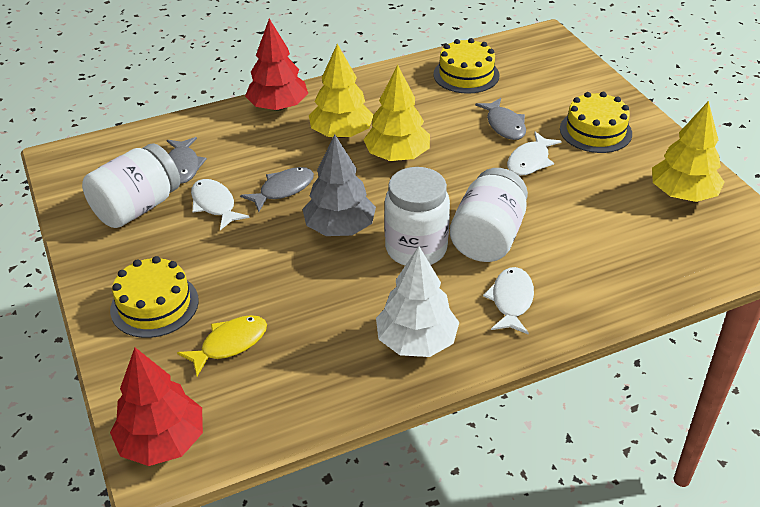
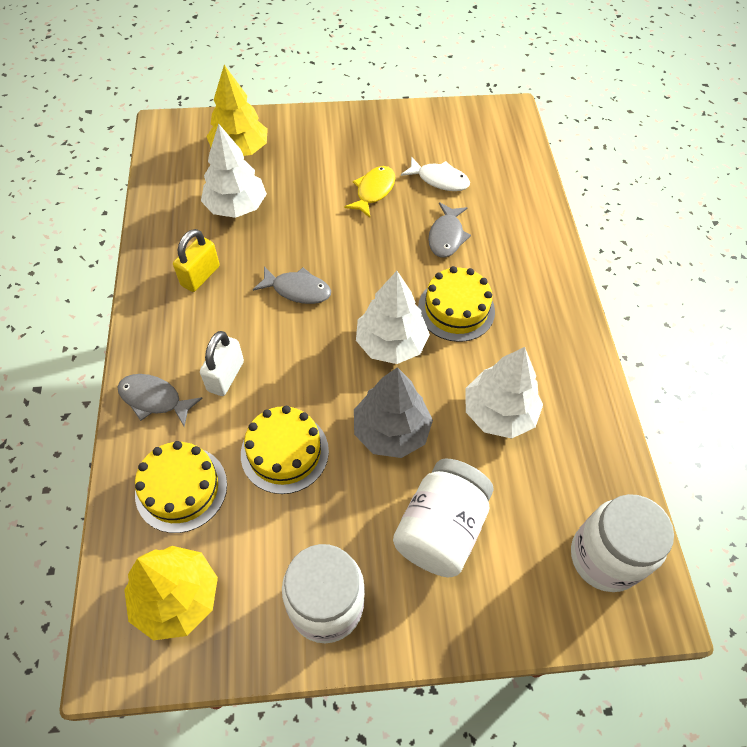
red tree: [110,347,203,466] [245,19,308,111] = 2 -> none = 0
white fish: [191,179,249,230] [483,267,534,335] [507,132,562,176] = 3 -> [401,157,470,191] = 1
white padlock: none = 0 -> [200,331,244,396] = 1
white tree: [376,246,459,357] = 1 -> [201,123,267,218] [356,271,430,364] [465,347,543,439] = 3
yellow padlock: none = 0 -> [173,229,220,292] = 1
yellow tree: [309,44,373,138] [363,65,430,161] [652,101,725,202] = 3 -> [124,546,218,641] [206,65,268,156] = 2

